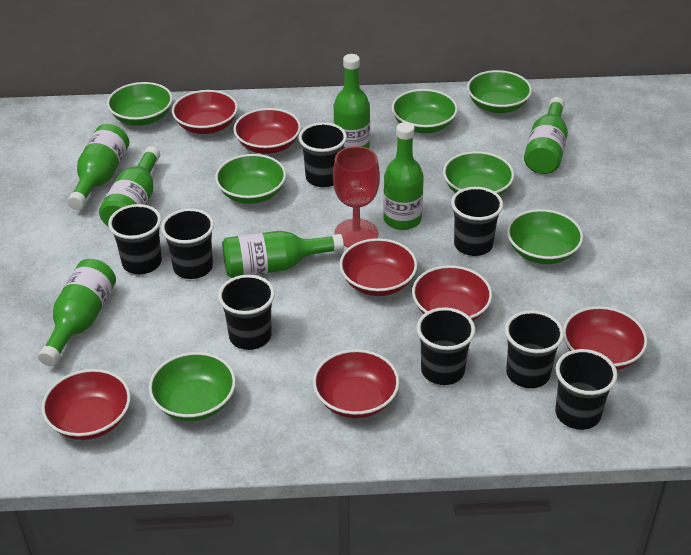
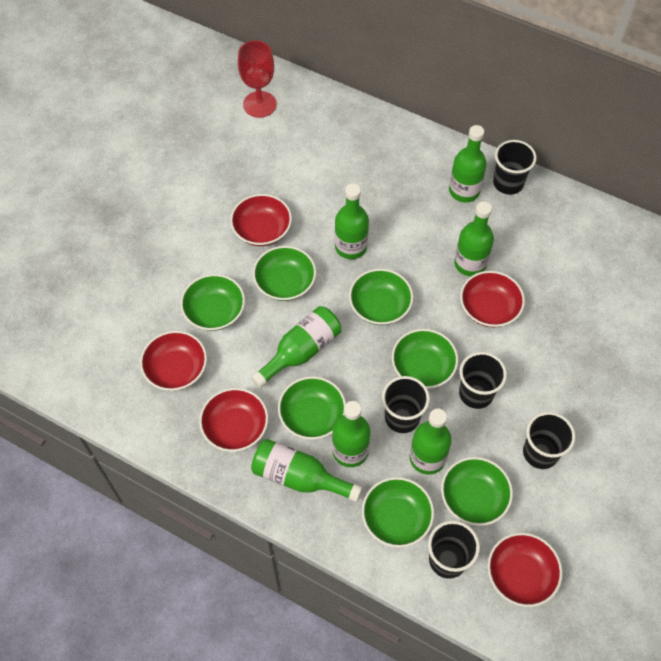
black cup: [108,204,162,274] [161,208,214,279] [218,275,275,350] [298,122,347,187] [417,307,475,385] [451,187,503,256] [505,310,564,388] [555,349,618,430] = 8 -> [382,376,430,433] [428,521,480,579] [459,352,507,409] [493,140,537,195] [523,412,575,469] = 5
red bowl: [41,369,131,440] [172,90,238,134] [234,108,301,154] [313,349,399,418] [339,238,417,296] [412,265,492,321] [563,306,648,370] = 7 -> [140,331,207,391] [199,388,268,452] [230,194,292,246] [460,271,525,327] [487,533,562,607] = 5

